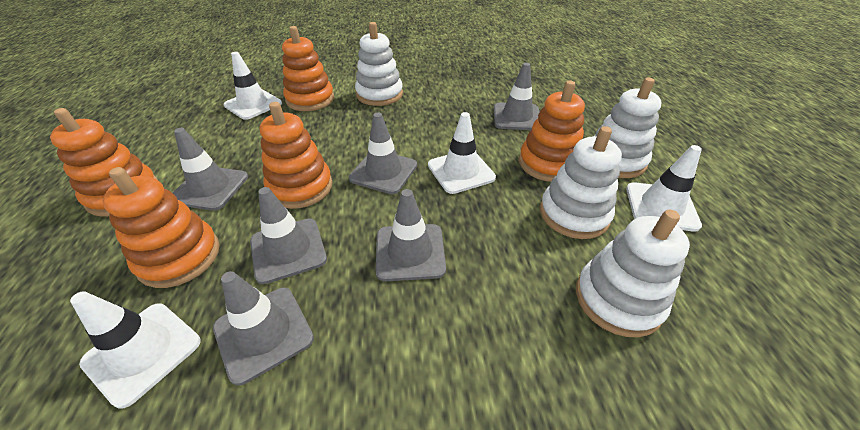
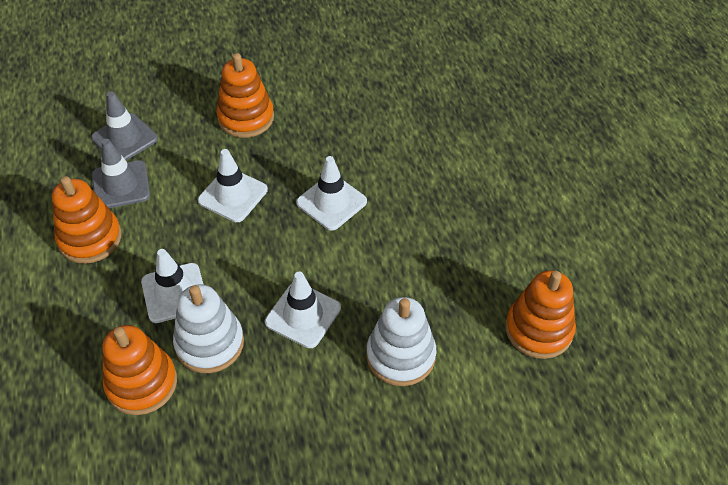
grey traffic cone: [173,128,248,211] [213,271,314,385] [250,187,327,284] [349,113,417,194] [376,189,446,281] [494,63,540,130] = 6 -> [91,91,158,161] [92,139,150,208] = 2
orange stacking toy: [50,108,158,217] [103,167,220,288] [260,102,332,209] [282,26,334,111] [519,80,585,182] = 5 -> [52,176,122,264] [103,325,177,415] [216,53,274,138] [505,270,576,359] = 4
white stacking toy: [355,22,403,106] [540,126,622,239] [576,210,690,337] [594,78,662,178] = 4 -> [173,284,244,373] [367,297,436,386] = 2

